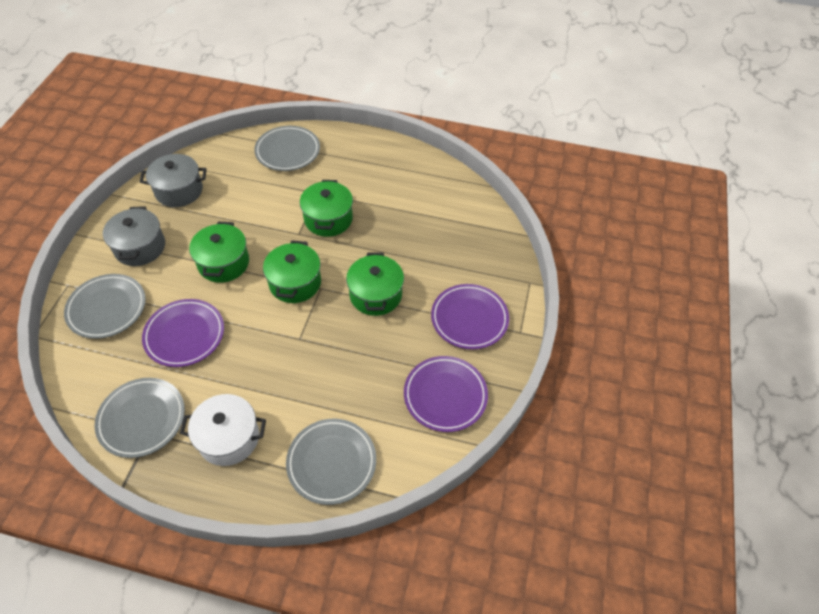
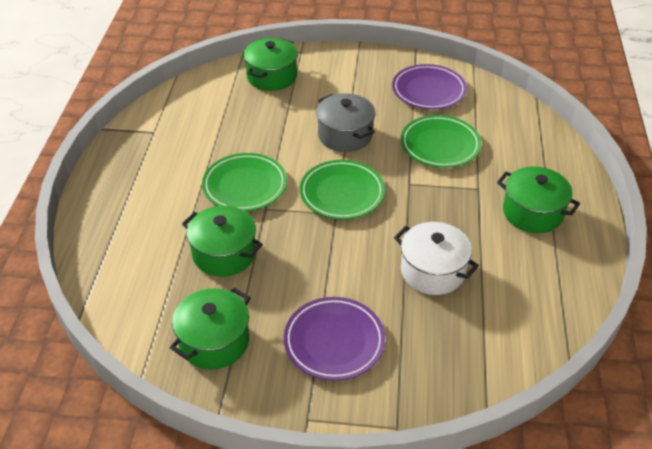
green plate: none = 0 -> [202,153,287,211] [300,160,385,219] [401,115,481,168] = 3
grey plate: [64,274,146,339] [95,378,185,458] [254,126,320,171] [286,419,376,505] = 4 -> none = 0
grey pot: [103,206,165,266] [140,154,207,207] = 2 -> [316,93,376,152] = 1
purple plate: [142,299,224,367] [404,356,488,432] [431,284,509,349] = 3 -> [284,297,385,381] [392,64,467,110] = 2

